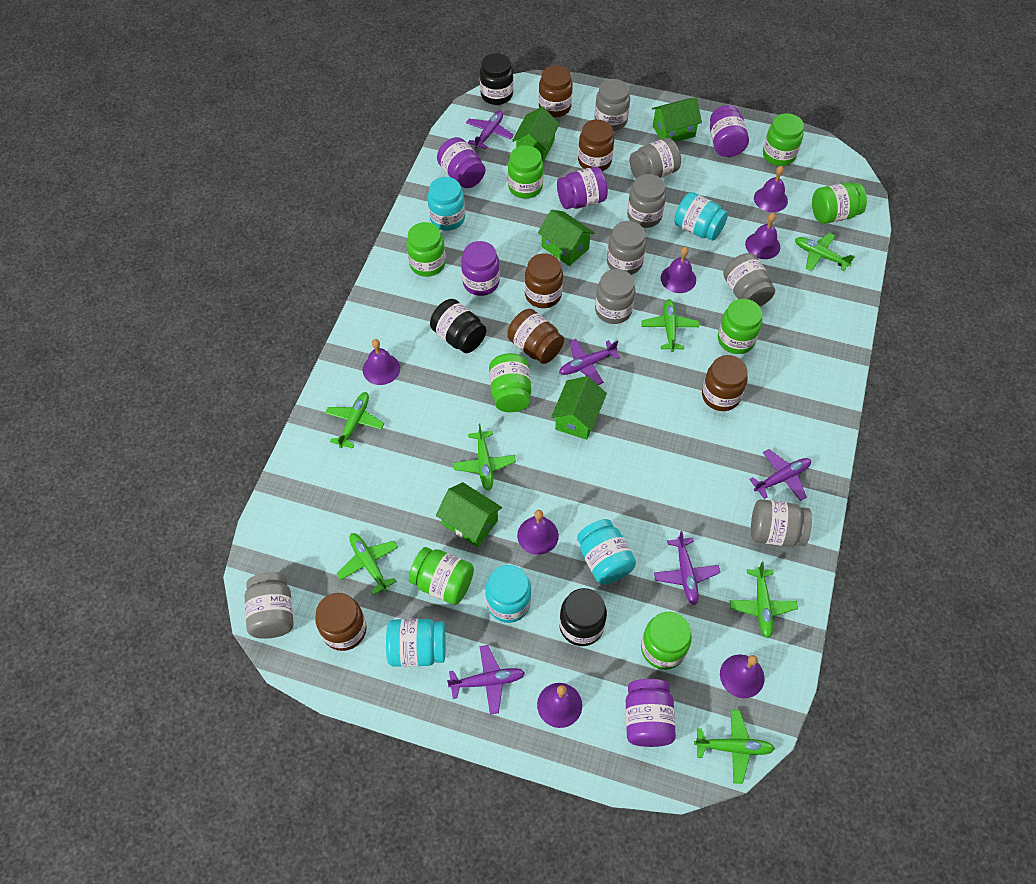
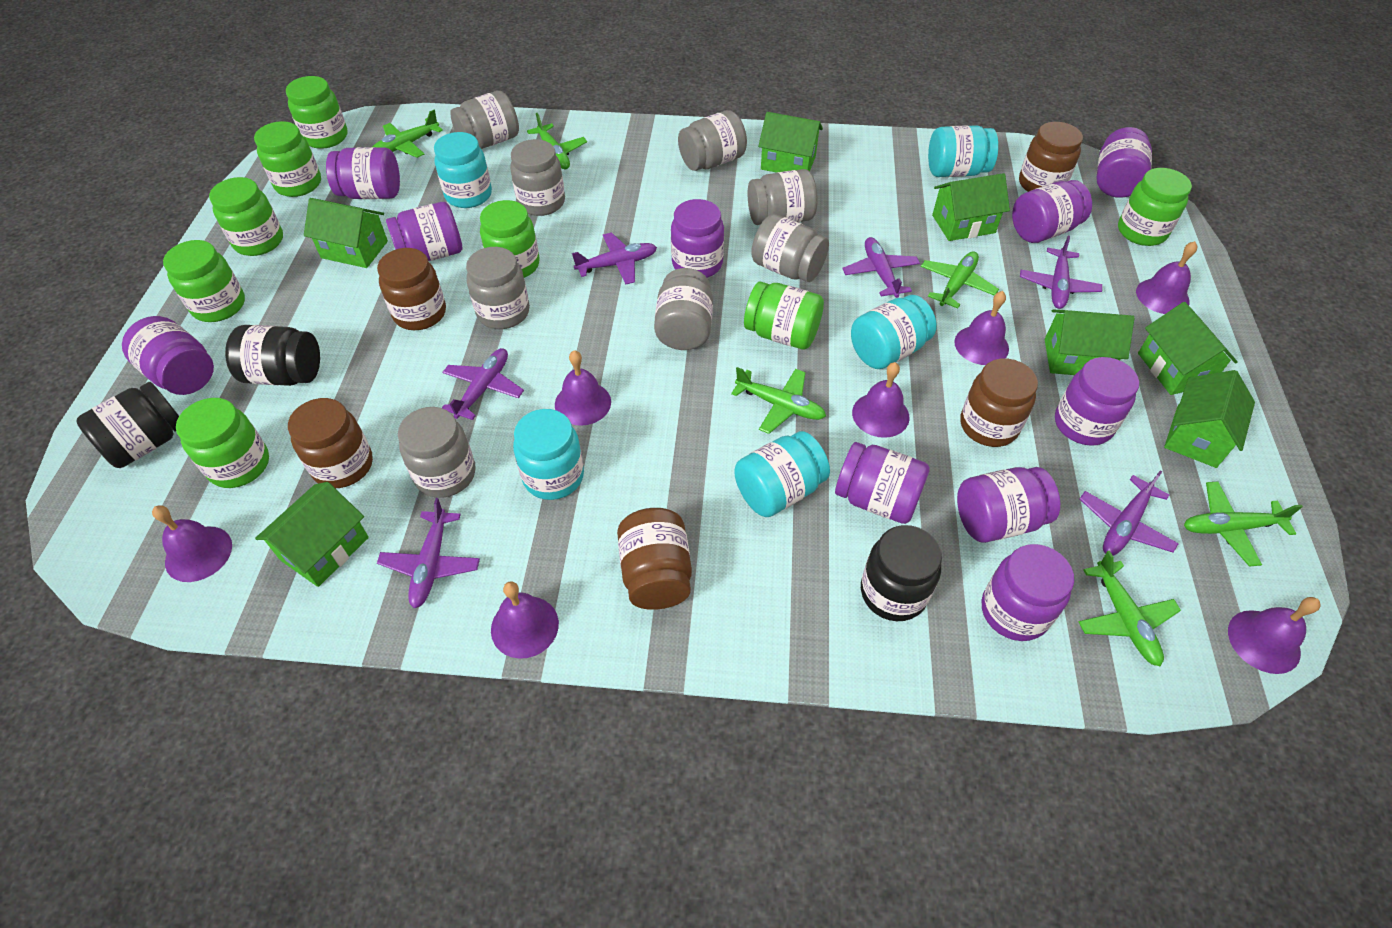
brown jar: [315,593,367,651] [507,309,564,364] [525,253,563,308] [539,65,573,117] [578,120,614,171] [702,355,748,411] = 6 -> [288,398,373,488] [377,248,446,330] [617,508,692,610] [960,359,1038,447] [1019,122,1083,192] = 5
green house: [436,482,502,547] [512,107,559,163] [538,210,595,266] [551,376,607,440] [652,98,702,142] = 5 -> [255,482,369,587] [304,198,388,268] [758,112,823,173] [932,173,1010,241] [1045,310,1135,375] [1138,302,1238,395] [1164,370,1255,468] = 7
green plane: [325,392,384,449] [337,533,398,595] [453,424,516,491] [641,299,699,352] [694,710,775,784] [730,562,798,638] [795,233,855,271] = 7 -> [372,110,443,158] [527,113,587,169] [731,367,826,434] [921,251,999,308] [1079,550,1181,667] [1184,481,1303,566] = 6
purple jar: [437,137,485,188] [461,241,500,296] [557,166,608,209] [626,679,676,747] [710,105,749,157] = 5 -> [122,316,214,395] [326,147,400,199] [386,202,462,261] [671,199,724,278] [835,442,930,524] [957,467,1060,543] [982,544,1074,641] [1012,180,1092,243] [1055,357,1139,446] [1096,127,1152,198] = 10
purple plane: [447,645,525,715] [466,111,514,149] [559,339,621,385] [654,531,721,605] [749,449,811,501] = 5 -> [377,498,480,608] [442,348,524,420] [572,232,657,284] [842,237,920,298] [1020,236,1102,309] [1080,470,1179,556] = 6

